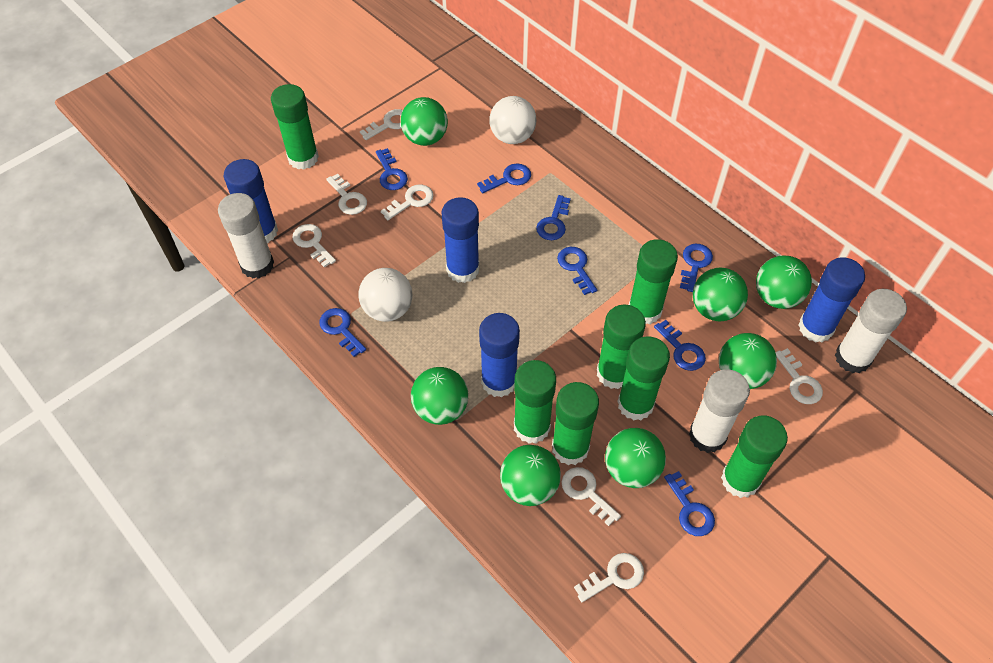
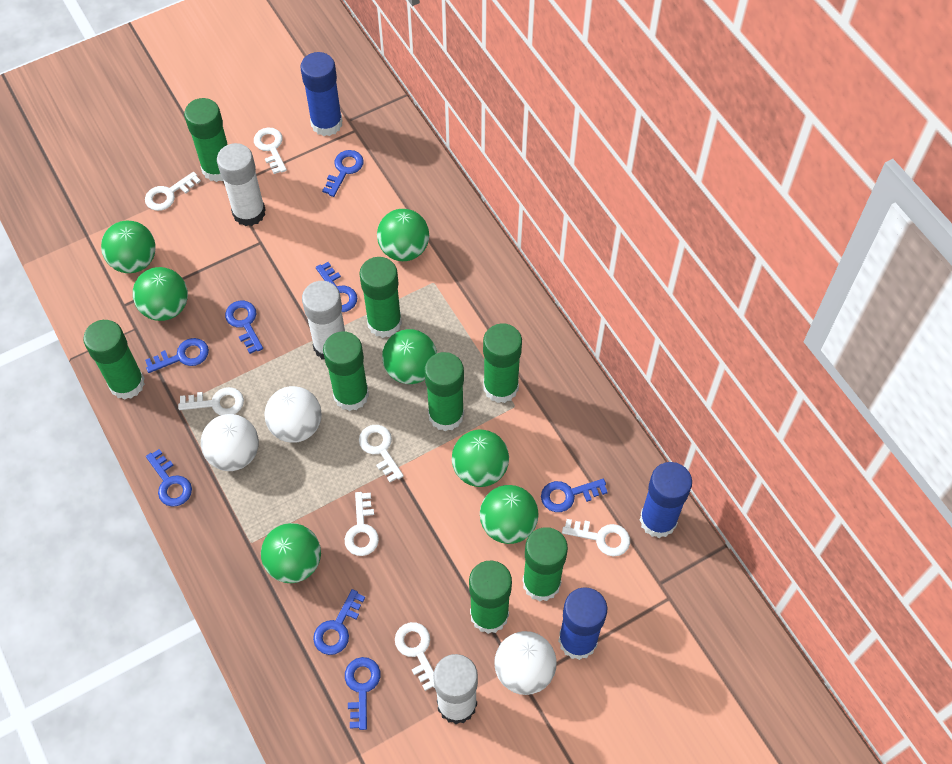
blue glue stick: [224,159,278,243] [441,197,480,283] [479,313,520,397] [798,257,865,343] = 4 -> [301,52,343,136] [558,587,607,660] [640,462,692,538] = 3
green glue stick: [271,84,319,170] [514,360,556,444] [552,382,599,465] [597,304,646,389] [617,336,670,420] [629,239,678,324] [721,416,788,498] = 7 -> [83,320,145,400] [184,98,228,182] [323,331,369,411] [360,257,402,338] [424,352,464,431] [469,561,512,634] [483,323,522,403] [523,527,568,602] = 8
white ball: [358,268,413,322] [490,96,536,144] = 2 -> [201,414,259,471] [264,386,322,443] [494,631,556,695] = 3

